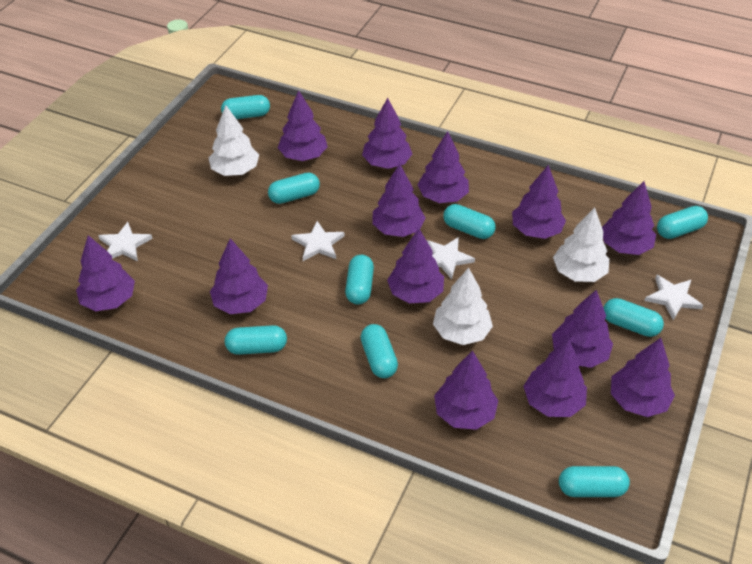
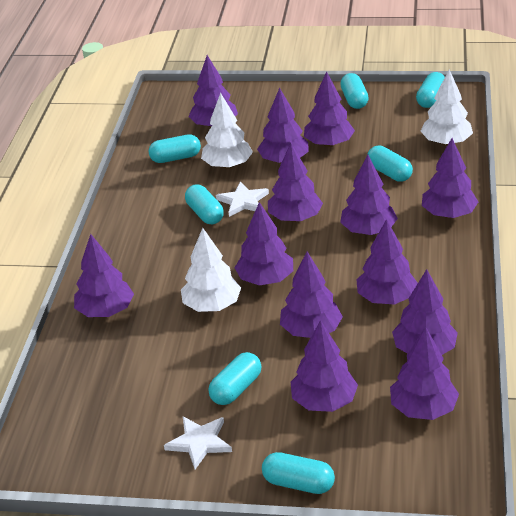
turquoise capsule: [221,95,270,119] [225,325,287,355] [268,172,320,204] [345,255,374,305] [361,324,398,378] [443,204,496,239] [559,466,630,497] [603,298,664,337] [657,206,708,239] = 9 -> [149,134,201,163] [185,184,224,224] [208,352,262,405] [262,452,335,494] [340,73,369,109] [368,146,413,182] [416,72,445,108] = 7
white star: [98,222,153,261] [291,221,345,261] [427,237,475,279] [644,275,704,320] = 4 -> [164,417,232,469] [216,181,269,217] = 2

